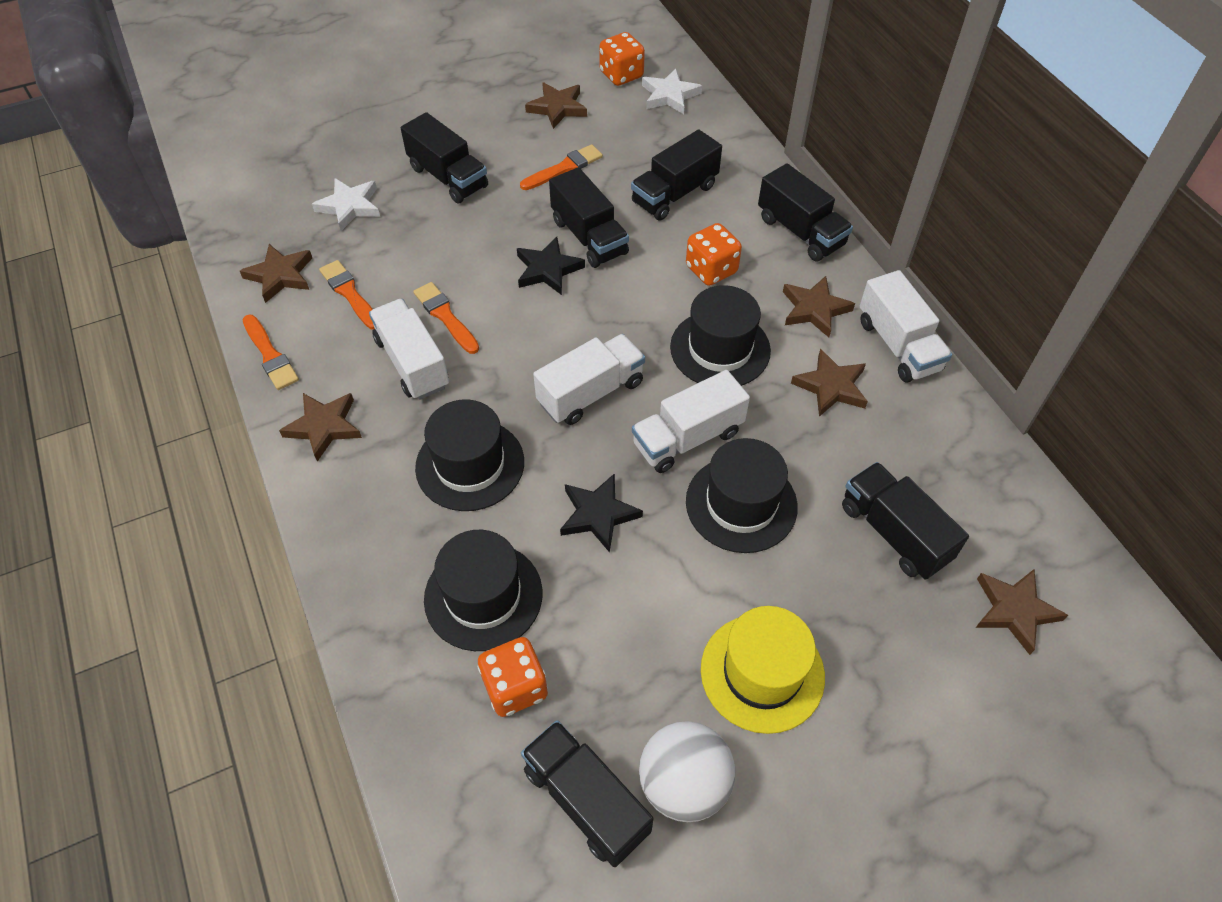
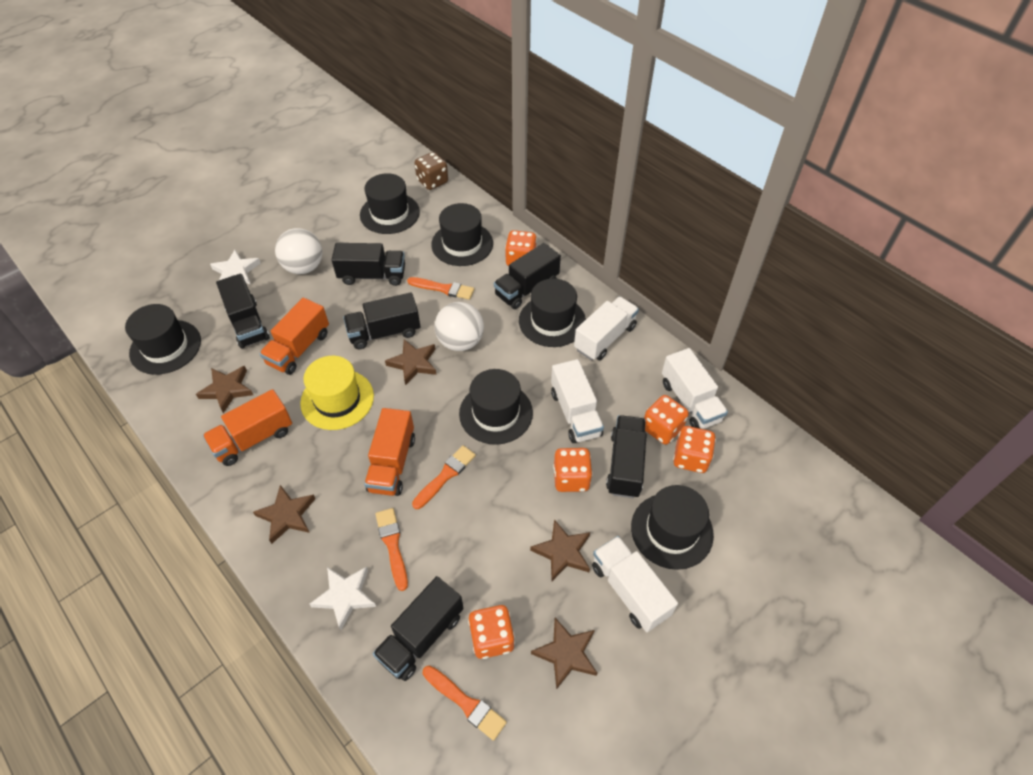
black hat: [415,399,524,511] [424,530,542,651] [670,285,771,386] [686,438,798,553] = 4 -> [125,304,201,375] [360,173,420,234] [431,203,493,266] [459,369,533,445] [519,279,586,347] [631,485,714,570] = 6
black star: [517,237,585,295] [560,473,643,553] = 2 -> none = 0
brown dice: none = 0 -> [414,152,448,190] = 1
brown star: [240,244,312,303] [279,393,362,462] [525,82,587,129] [783,276,855,337] [791,349,868,417] [976,569,1068,655] = 6 -> [196,366,253,413] [253,485,315,544] [385,339,437,385] [530,519,590,581] [531,618,597,690] = 5
orange dice: [478,637,548,717] [599,32,645,86] [686,223,742,286] = 3 -> [468,605,515,659] [505,230,537,266] [553,448,592,492] [644,395,689,445] [673,426,716,473] = 5
orange truck: none = 0 -> [203,389,292,466] [259,298,329,375] [364,408,415,496] = 3
white ball: [639,721,735,822] = 1 -> [275,228,323,274] [435,302,484,351] = 2

